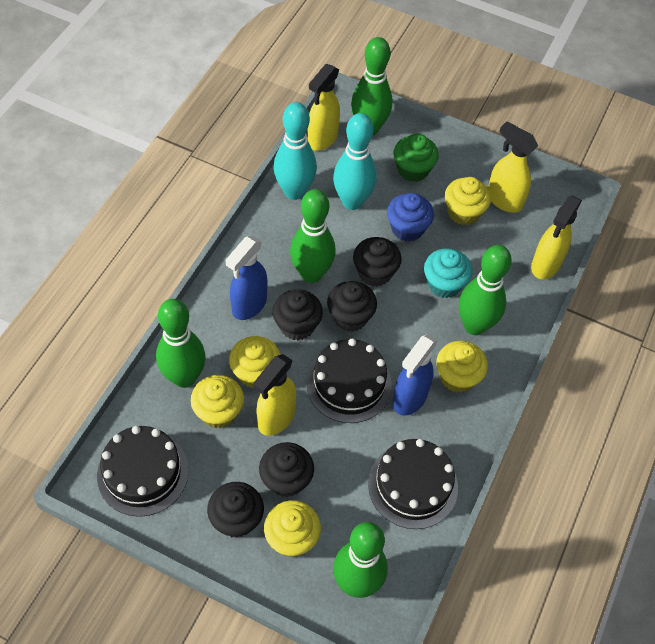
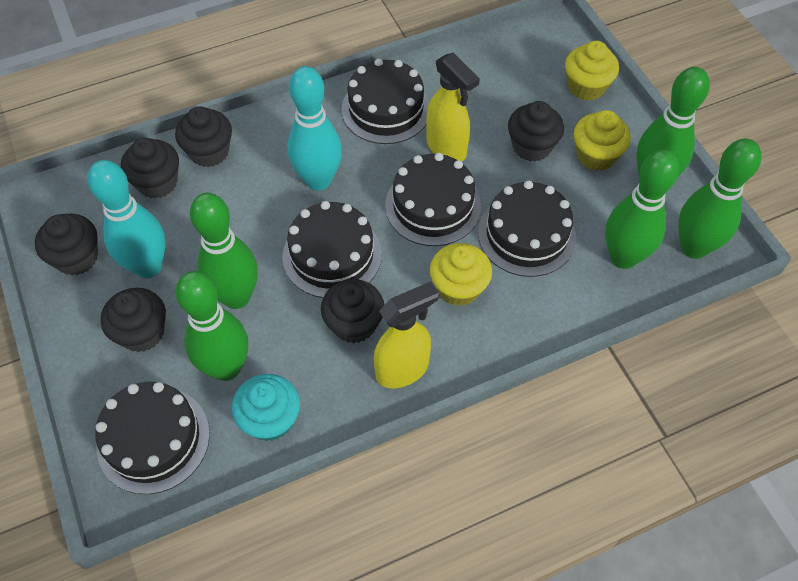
black cake: [97,426,189,517] [307,338,392,423] [368,439,458,529] = 3 -> [95,382,210,494] [282,201,382,298] [342,59,430,144] [385,153,481,246] [478,181,576,277] = 5
black cupcake: [207,482,264,538] [259,442,314,497] [272,289,323,340] [327,281,377,332] [353,237,402,286] = 5 -> [35,214,98,275] [101,288,166,352] [121,138,179,199] [175,107,232,167] [321,279,384,344] [508,101,564,162] = 6
blue cupcake: [387,193,434,242] = 1 -> none = 0
blue spray bottle: [225,236,267,320] [393,334,438,416] = 2 -> none = 0
green cupcake: [394,133,439,182] = 1 -> none = 0
yellow cupcake: [191,375,244,428] [229,336,280,388] [264,500,321,557] [436,341,488,393] [445,177,491,225] = 5 -> [430,243,492,306] [565,41,619,101] [574,110,631,171] = 3
yellow spray bottle: [254,354,296,436] [308,64,340,151] [488,121,538,213] [531,195,582,279] = 4 -> [374,281,439,388] [426,53,480,162] = 2

